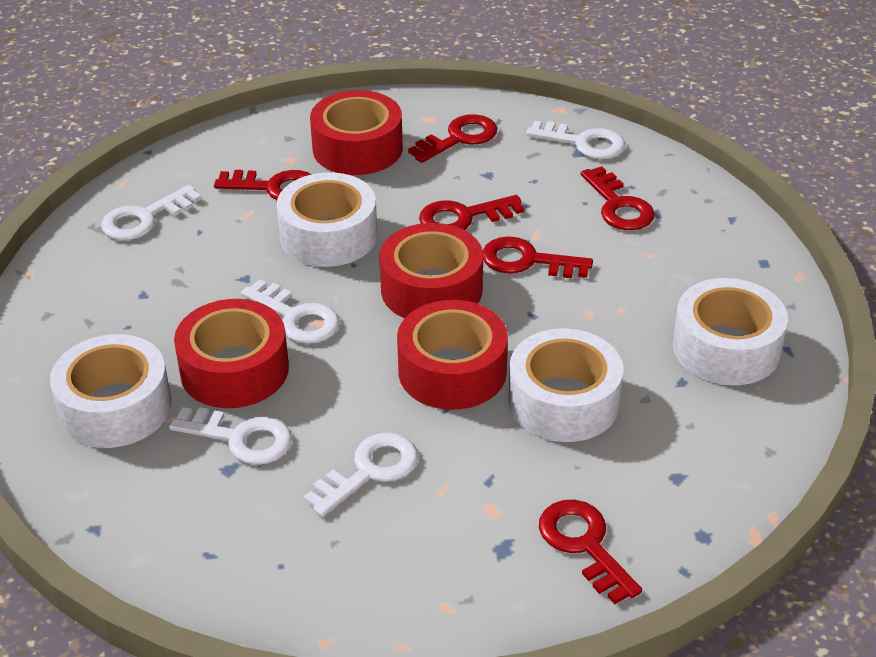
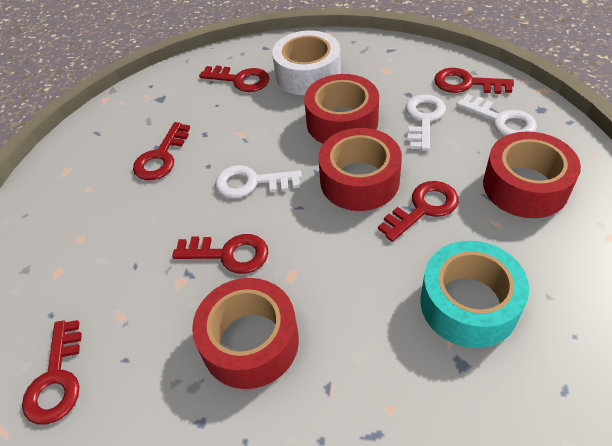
turquoise tape: none = 0 -> [420,241,529,348] = 1
white key: [101,185,202,240] [169,407,292,465] [241,279,340,344] [303,433,418,517] [526,121,625,159] = 5 -> [215,165,302,198] [406,94,446,151] [456,94,537,136] = 3
white tape: [50,334,171,448] [277,173,377,267] [508,328,623,442] [673,278,788,385] = 4 -> [272,30,341,95] = 1

